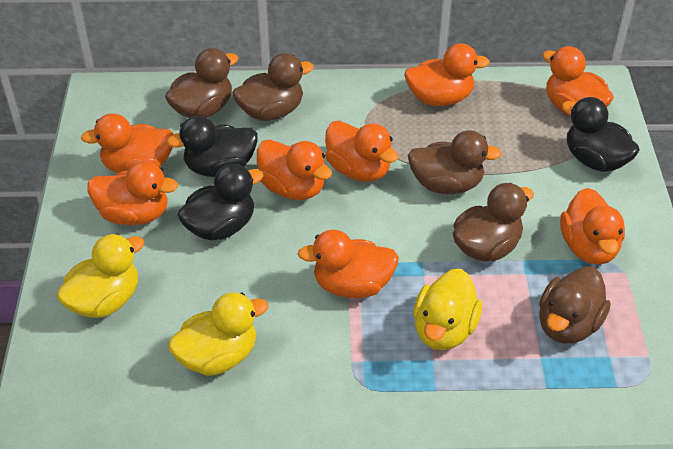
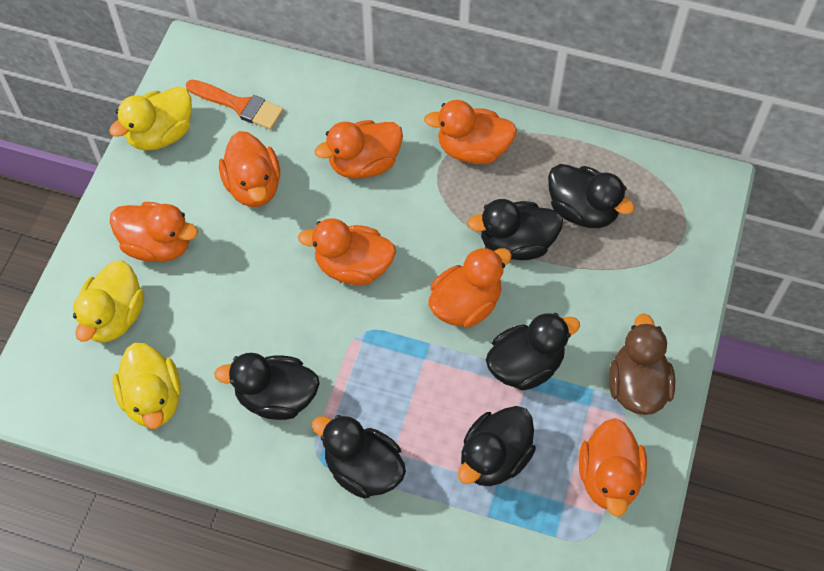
black duck: [166,116,258,177] [177,164,264,241] [562,97,640,172] = 3 -> [214,353,320,420] [312,415,406,499] [458,406,536,486] [468,199,563,260] [486,313,580,391] [548,164,635,228] = 6
brown duck: [165,48,238,118] [233,53,314,121] [408,130,502,194] [453,183,534,262] [539,266,611,343] = 5 -> [609,314,675,415] = 1
orange brush: none = 0 -> [186,80,284,130] = 1
orange duck: [81,113,173,173] [87,161,178,225] [257,140,332,200] [298,230,399,298] [325,121,399,182] [404,43,490,106] [542,46,614,116] [560,188,625,265] = 8 -> [110,202,198,262] [219,131,280,207] [298,218,396,285] [315,120,403,179] [424,100,517,164] [429,247,512,328] [579,418,647,517] = 7

